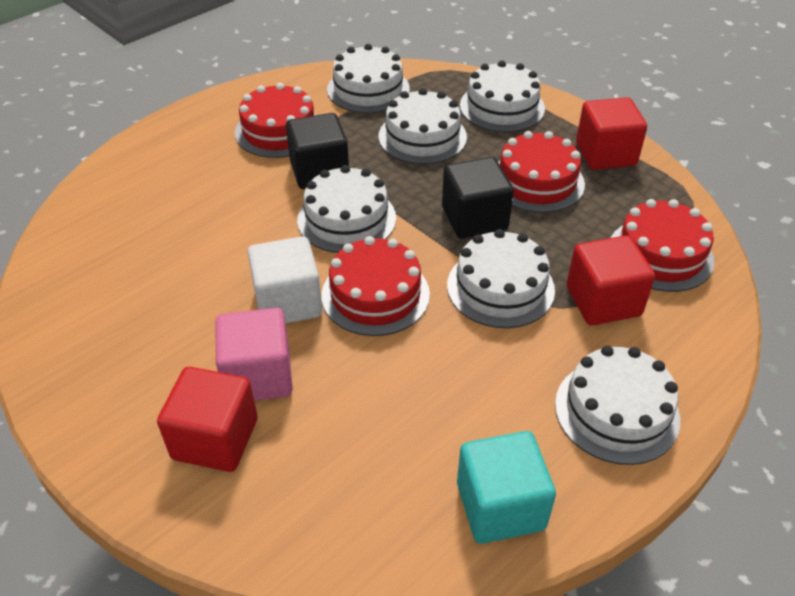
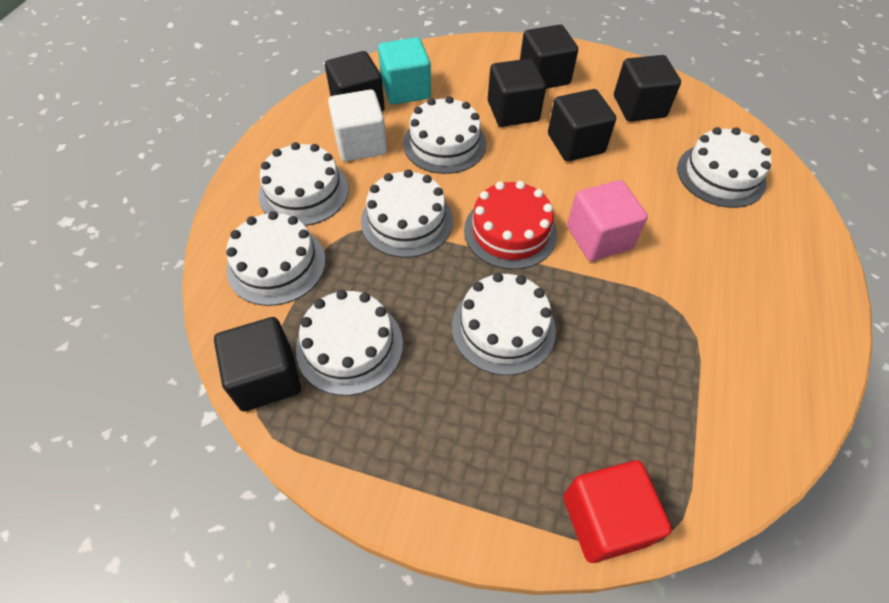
black cube: [286,113,349,189] [442,157,514,239] = 2 -> [214,317,301,411] [325,51,385,112] [488,58,546,127] [520,24,578,89] [548,89,616,161] [614,55,681,121] = 6
red cake: [235,83,316,158] [322,236,430,336] [498,131,585,213] [611,199,714,292] = 4 -> [464,181,557,270] = 1
red cube: [157,367,258,472] [566,235,655,325] [576,97,647,170] = 3 -> [563,460,672,563] = 1
white cake: [297,165,396,253] [327,44,410,113] [379,88,467,164] [447,229,555,328] [460,60,545,132] [555,346,680,465] = 6 -> [226,211,326,306] [259,142,349,226] [296,290,403,396] [361,169,453,258] [403,96,486,174] [452,273,556,375] [677,127,772,208] = 7

